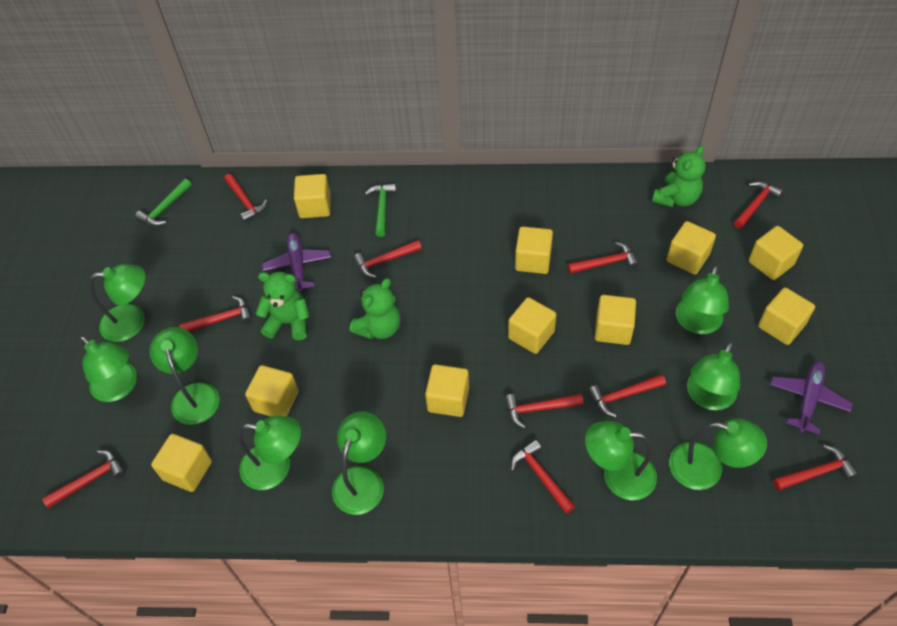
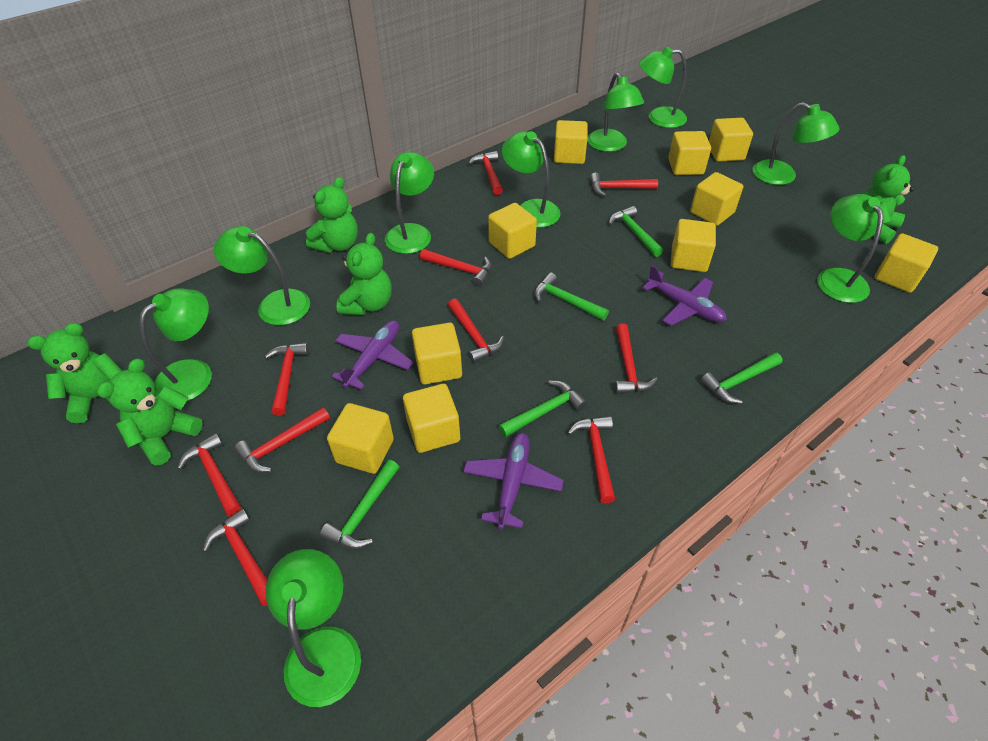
green hammer: [135,178,192,226] [365,184,396,237] = 2 -> [320,460,399,549] [499,381,587,437] [534,272,609,321] [609,206,663,257] [700,352,783,404] = 5
green teddy bear: [256,272,310,341] [350,278,400,339] [652,145,705,207] = 3 -> [28,323,122,423] [97,359,203,466] [306,177,358,253] [337,233,391,315] [864,155,914,244] = 5
purple plane: [262,233,331,293] [771,361,853,435] = 2 -> [331,320,413,390] [463,433,564,530] [642,265,727,326] = 3

